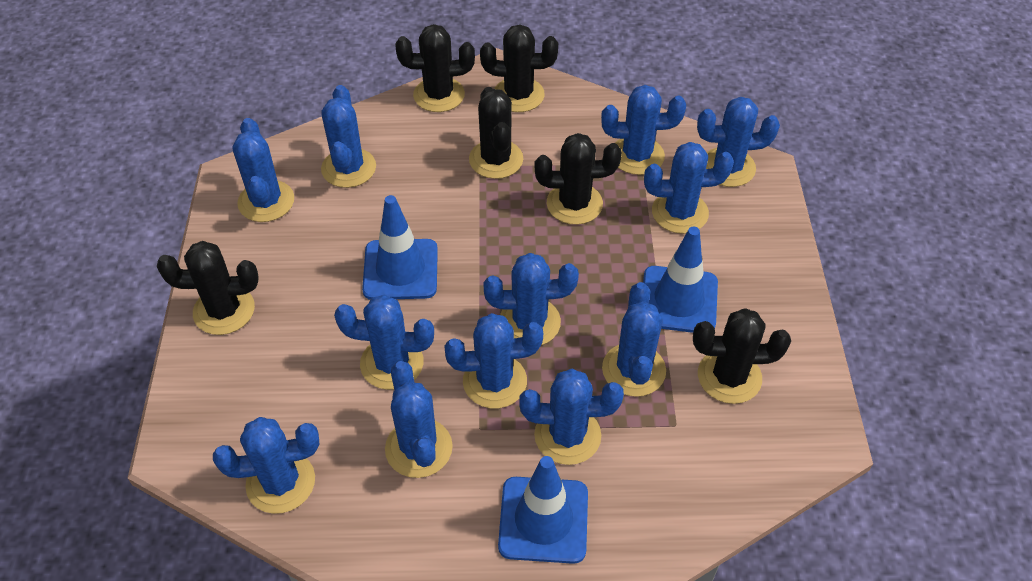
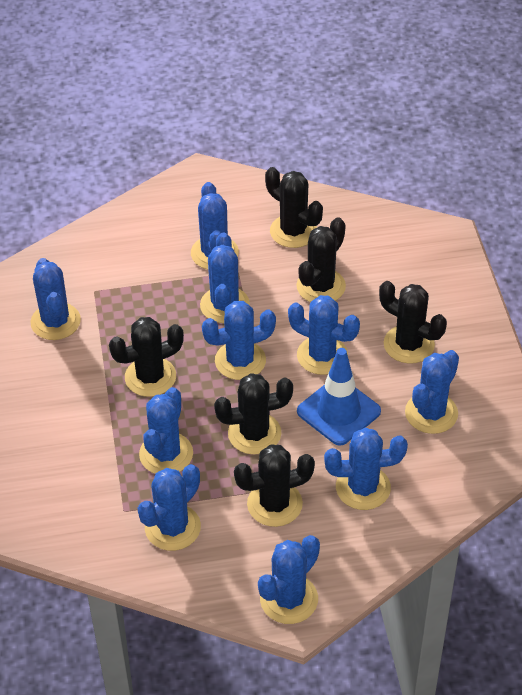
blue cactus: [213,417,320,514] [232,118,294,222] [321,85,376,188] [334,295,434,390] [385,361,453,478] [444,313,543,409] [483,253,579,345] [520,369,624,465] [601,85,686,175] [602,282,666,397] [644,142,734,234] [697,97,780,187] = 12 -> [30,258,81,340] [137,464,201,551] [139,387,193,474] [191,182,239,269] [200,233,250,323] [202,301,276,380] [258,535,320,624] [288,295,360,375] [324,428,408,510] [405,350,459,434] = 10
blue traffic cone: [362,195,438,300] [498,456,588,564] [643,227,718,333] = 3 -> [297,348,381,446] = 1

